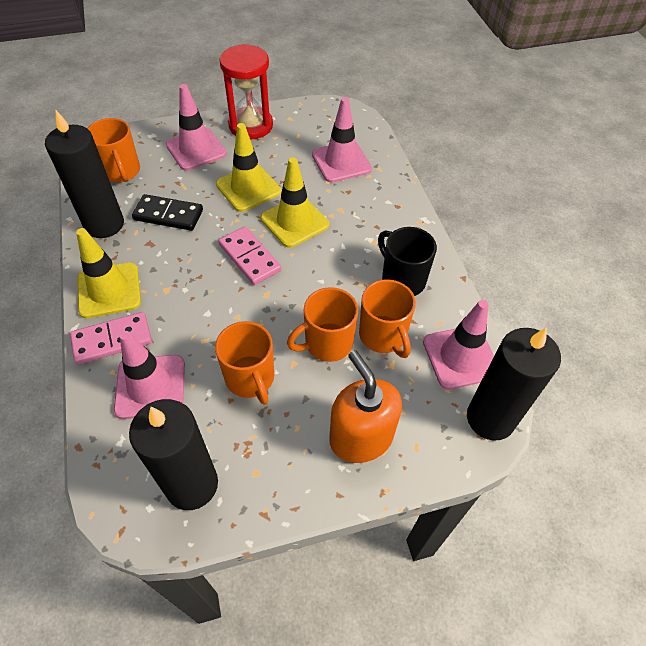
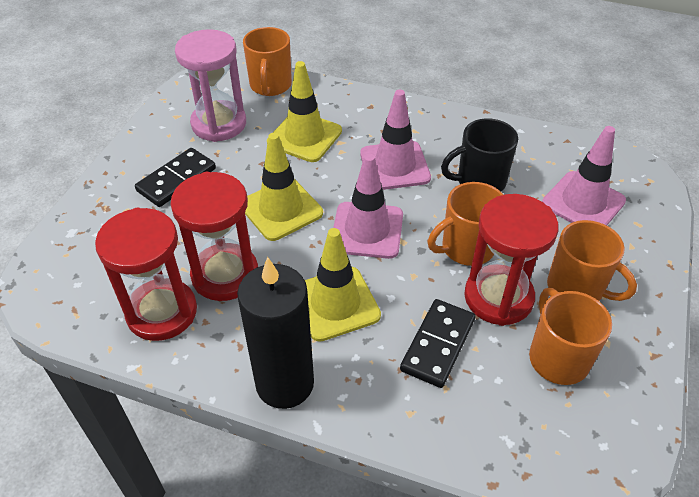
black candle: [45,110,124,238] [129,399,218,510] [467,327,561,441] = 3 -> [237,257,314,409] = 1
black domino: [132,194,203,231] = 1 -> [135,148,216,207] [400,299,475,388] = 2
orange soap dispenser: [329,350,402,463] = 1 -> none = 0
pink domino: [70,312,152,364] [218,226,281,285] = 2 -> none = 0
pink hourglass: none = 0 -> [175,29,246,142] = 1
pink traffic cone: [114,331,185,419] [166,84,227,171] [312,97,372,183] [423,300,494,390] = 4 -> [333,154,403,259] [360,90,431,190] [542,126,626,225] = 3
red hourglass: [219,44,273,140] = 1 -> [95,208,197,341] [170,172,258,301] [464,194,559,326] = 3

